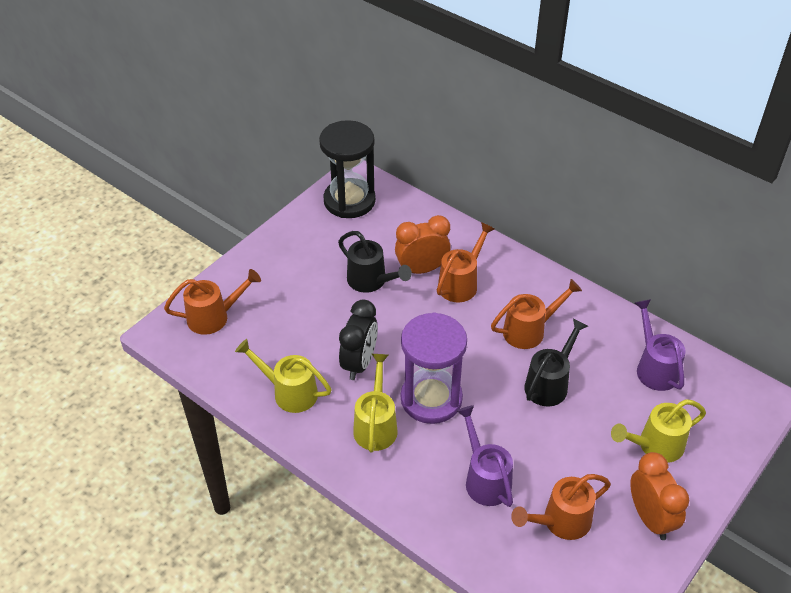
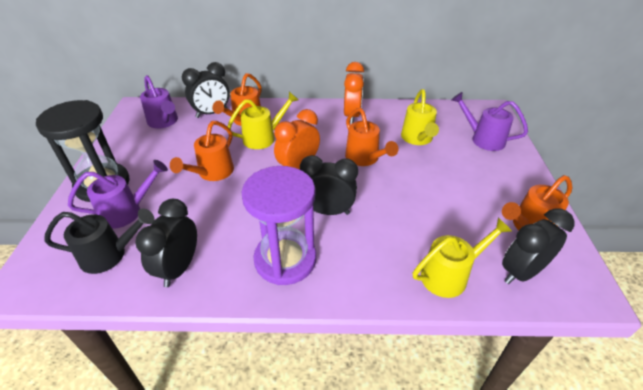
black clock: [339,299,378,380] = 1 -> [135,199,197,287] [182,62,230,118] [300,155,358,215] [502,208,574,284] = 4
black watering can: [338,231,412,293] [524,318,588,407] = 2 -> [44,208,154,274] = 1
purple watering can: [457,405,513,507] [635,299,686,391] = 2 -> [68,160,168,229] [140,75,178,129] [451,92,528,151] = 3

